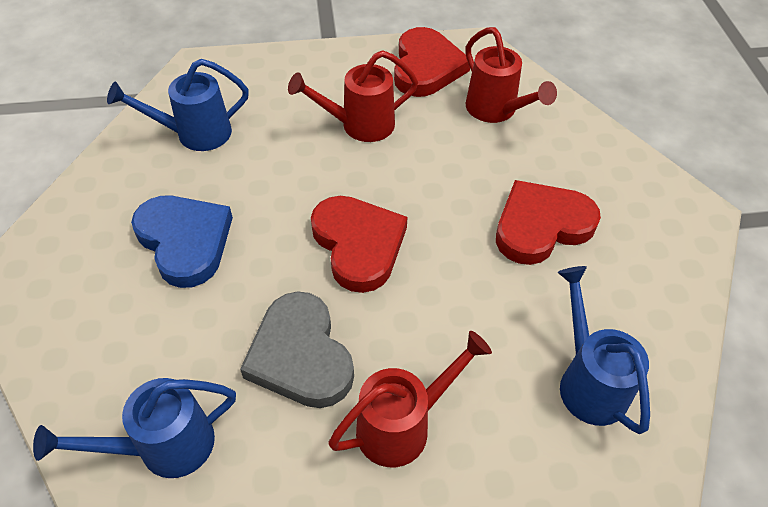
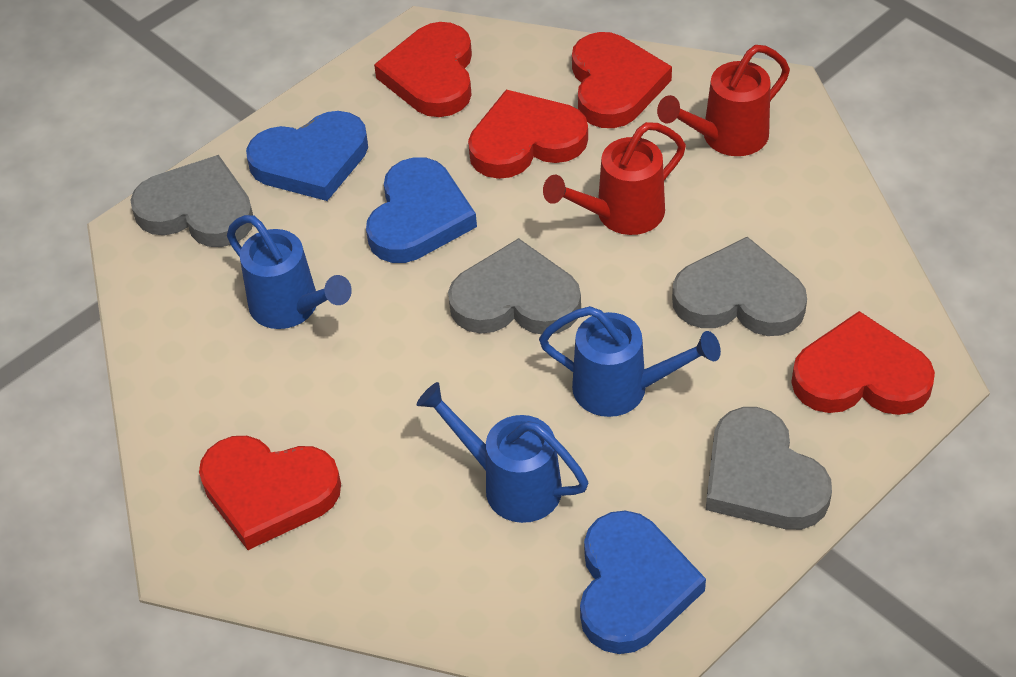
blue heart: [131,195,233,288] = 1 -> [246,111,368,201] [366,157,477,263] [580,510,706,654] = 3
grey heart: [240,291,354,408] = 1 -> [130,155,253,247] [448,238,581,334] [672,237,807,336] [706,407,832,530] = 4
red heart: [311,196,408,293] [394,27,470,97] [496,180,601,265] = 3 -> [199,436,341,550] [374,22,472,117] [468,89,588,179] [572,32,672,128] [791,311,935,415] = 5
red watering can: [288,50,418,142] [328,331,492,467] [466,27,557,123] = 3 -> [543,122,686,235] [657,45,790,156] = 2

